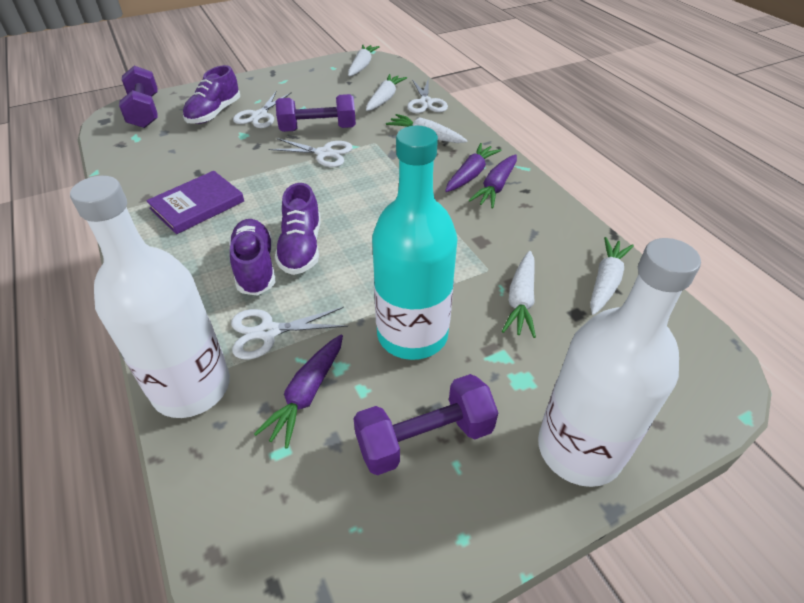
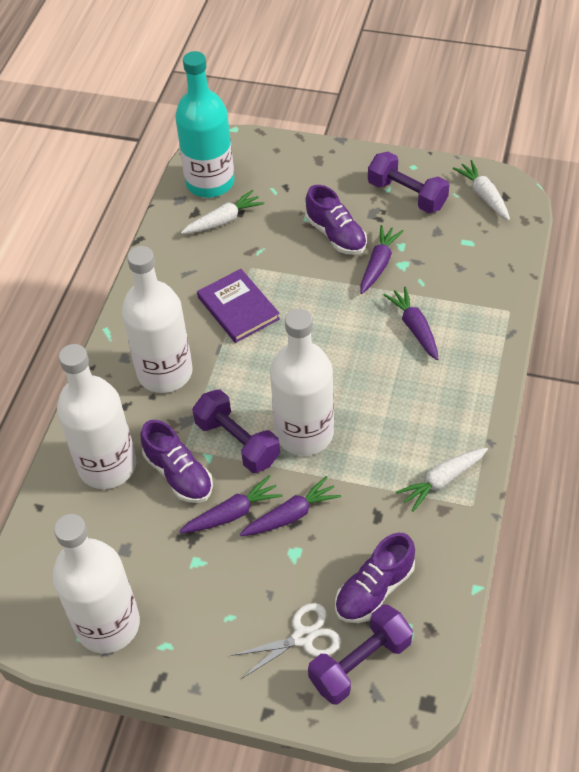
purple carrot: [254,335,343,449] [445,143,501,192] [468,154,517,208] = 3 -> [179,475,283,533] [240,476,341,536] [360,225,403,294] [384,286,439,360] = 4
white bottle: [70,175,230,418] [538,238,701,487] = 2 -> [52,514,140,653] [57,344,136,489] [122,246,193,393] [270,309,334,456] = 4
white carrot: [348,44,380,76] [366,74,407,111] [386,114,467,143] [502,251,536,338] [590,237,634,315] = 5 -> [181,190,264,234] [396,448,488,512] [453,160,510,221] = 3
white scissors: [231,307,348,360] [233,90,292,128] [269,138,353,167] [407,78,448,113] = 4 -> [231,603,341,679] = 1

